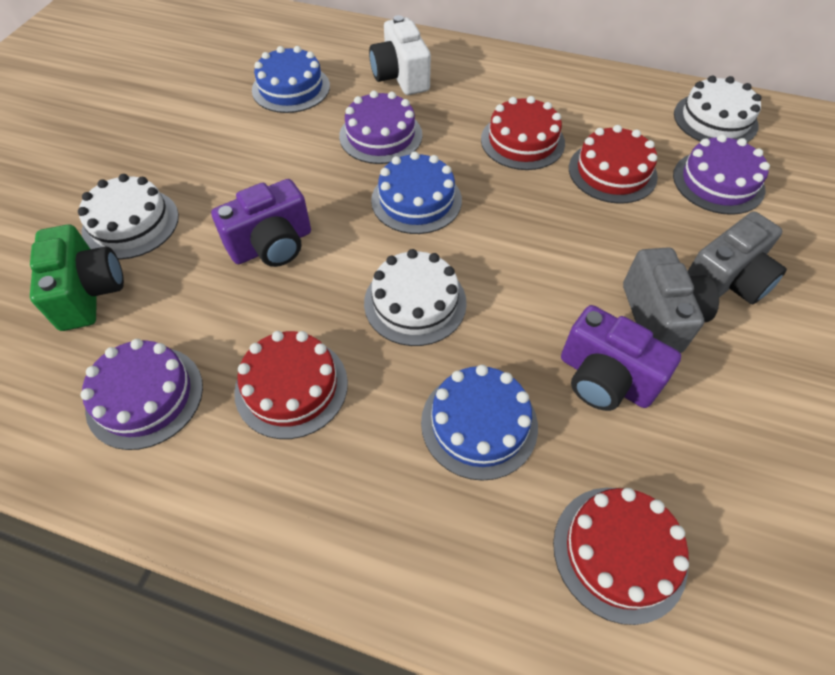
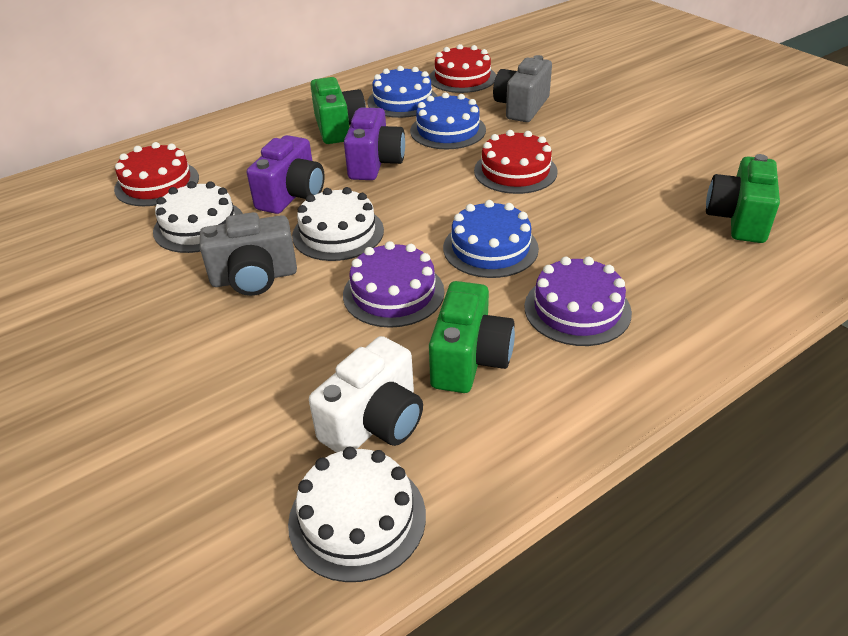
green camera: [30,225,124,331] = 1 -> [310,77,366,144] [429,281,515,393] [706,154,780,243] = 3
purple cake: [81,339,203,450] [339,91,422,164] [673,134,770,215] = 3 -> [343,241,444,328] [524,256,632,346] = 2
red cake: [234,331,348,439] [481,96,565,170] [553,488,689,625] [569,125,658,204] = 4 -> [114,142,199,206] [429,44,496,93] [474,130,558,194] = 3

